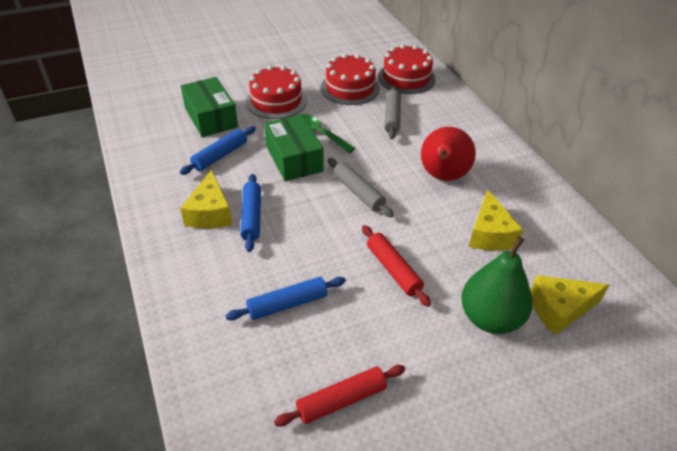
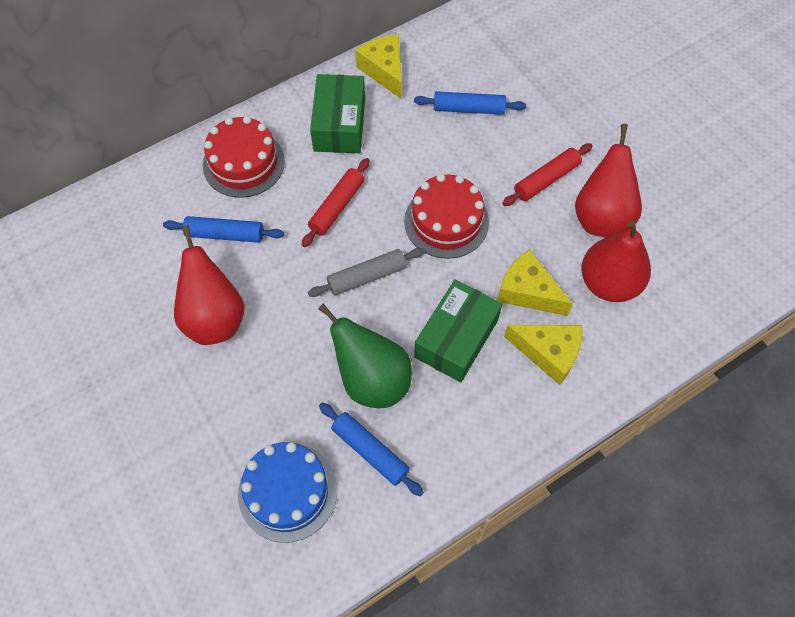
blue cake: none = 0 -> [238,442,337,543] = 1
green spoon: [300,114,355,153] = 1 -> none = 0
grey rolling pin: [328,158,394,218] [385,86,401,139] = 2 -> [308,248,424,297] = 1
red cake: [246,65,307,119] [321,54,380,105] [378,44,436,94] = 3 -> [203,116,285,198] [404,174,489,259] = 2
red pear: [421,127,476,181] = 1 -> [174,225,245,345] [575,124,642,237] [581,221,651,302] = 3

